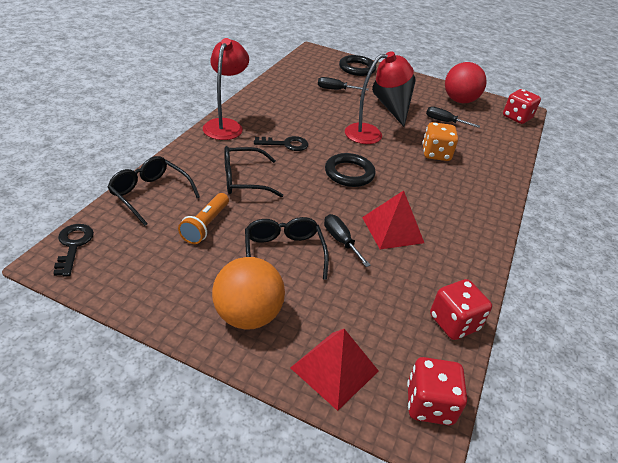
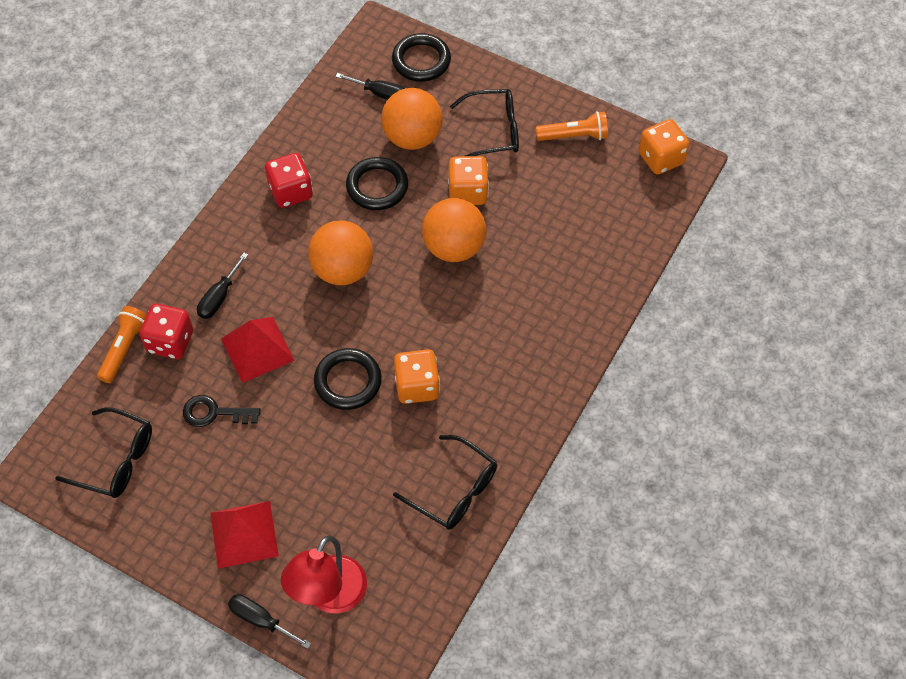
black cone: [372,74,416,127] = 1 -> none = 0
black key: [53,224,94,277] [254,136,308,151] = 2 -> [183,395,261,427] = 1
black ring: [325,153,376,187] [339,55,376,76] = 2 -> [314,348,382,410] [346,157,408,210] [392,33,451,82] = 3
orange ball: [212,257,285,330] = 1 -> [308,221,373,285] [381,88,443,150] [422,198,486,262] = 3
orange dice: [422,122,458,161] = 1 -> [394,349,440,404] [448,156,489,205] [639,119,690,175] = 3
orange flashlight: [178,193,229,244] = 1 -> [97,306,147,383] [536,111,608,141] = 2
red ball: [445,62,487,103] = 1 -> none = 0
red dice: [407,357,467,425] [430,279,492,340] [503,89,541,124] = 3 -> [140,304,193,359] [265,153,313,208] = 2
red lamp: [203,38,249,140] [345,51,414,144] = 2 -> [281,535,367,614] = 1

